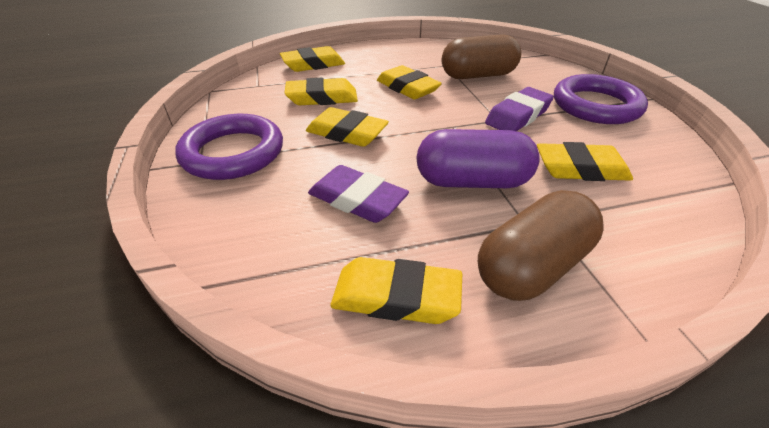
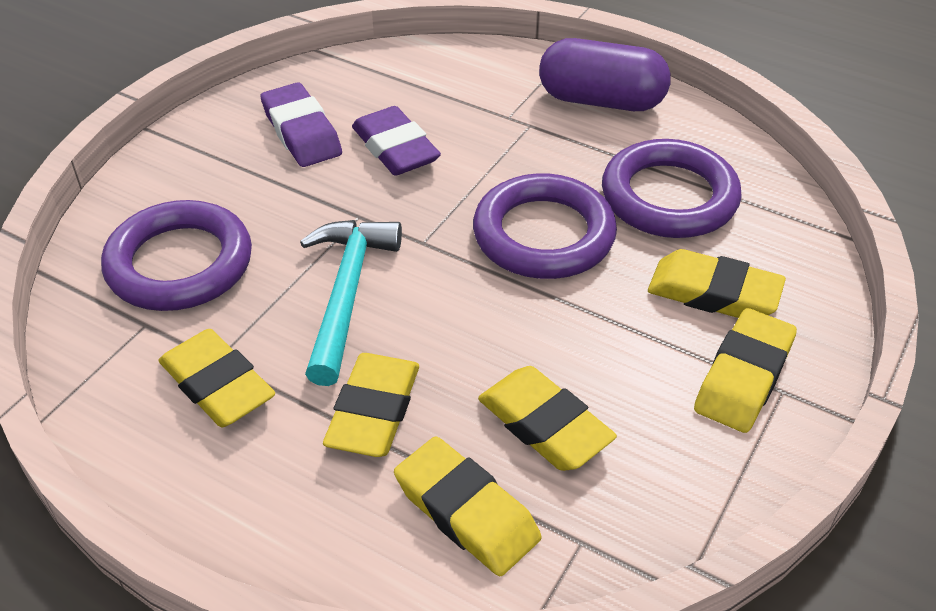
brown capsule: [442,34,521,79] [478,190,603,301] = 2 -> none = 0
purple ring: [175,114,283,180] [554,74,648,124] = 2 -> [101,200,252,311] [473,173,617,279] [602,139,742,238] = 3
turquoise hammer: none = 0 -> [300,220,402,386] = 1

